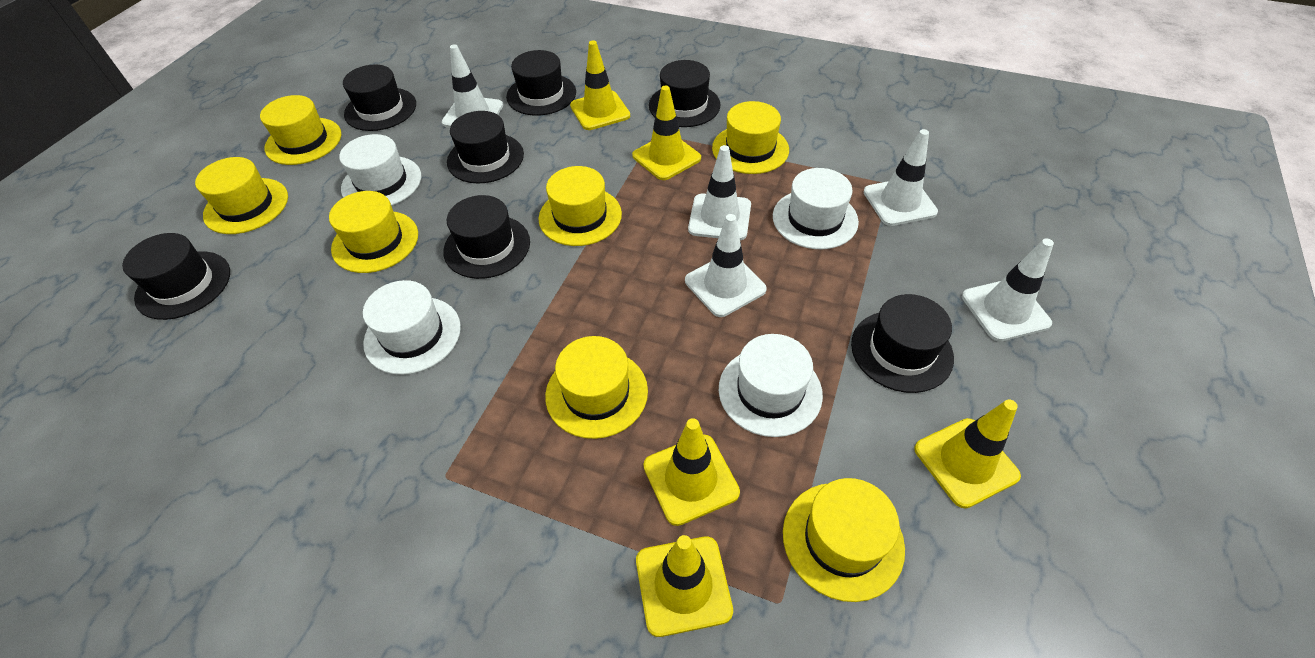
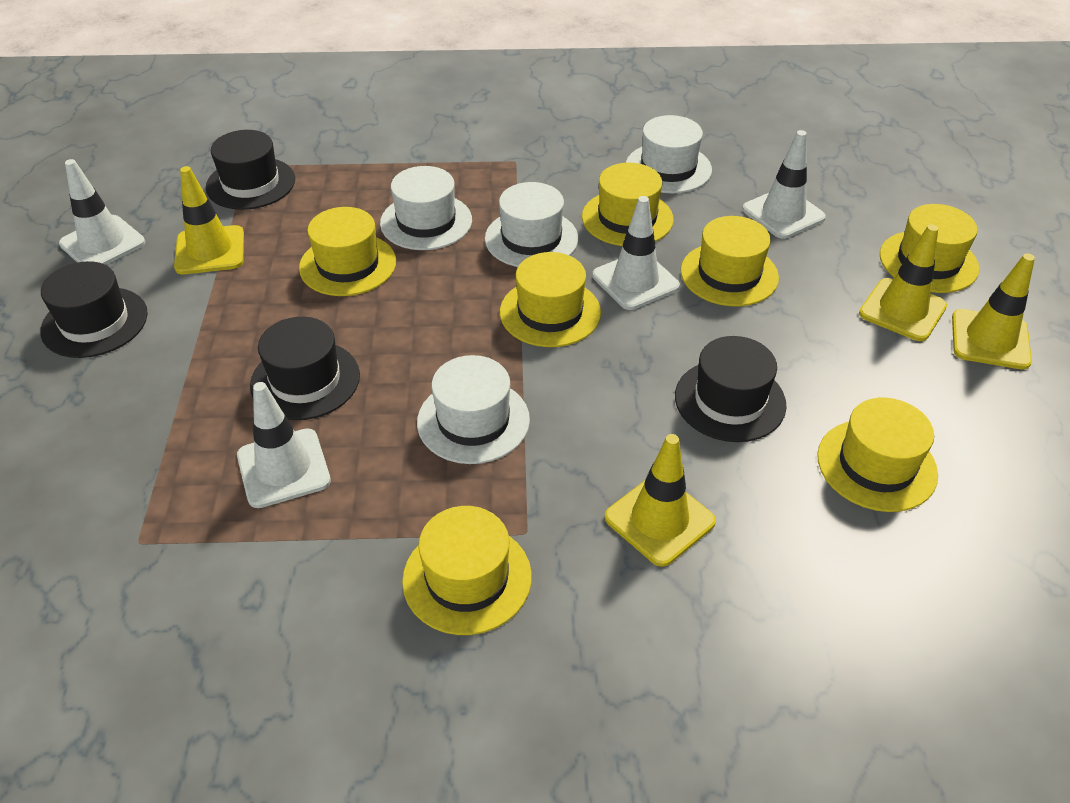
black hat: [122,233,230,320] [343,64,416,131] [443,195,530,279] [447,111,524,183] [506,50,576,116] [649,60,721,127] [851,294,954,393] = 7 -> [40,261,148,358] [206,130,295,210] [250,317,360,420] [675,336,787,442] = 4
white traffic cone: [442,44,503,128] [685,214,767,317] [688,145,751,240] [864,129,938,226] [962,238,1054,341] = 5 -> [59,159,145,265] [237,382,331,508] [592,196,680,310] [742,130,826,239] = 4
yellow traffic cone: [570,41,630,130] [632,86,701,180] [636,535,733,637] [643,418,740,526] [914,399,1021,509] = 5 -> [174,166,244,275] [605,434,716,567] [859,224,947,341] [952,254,1035,369] = 4

